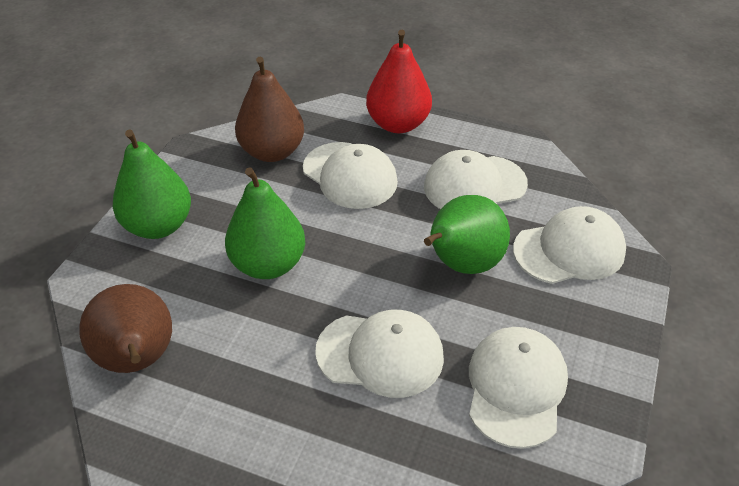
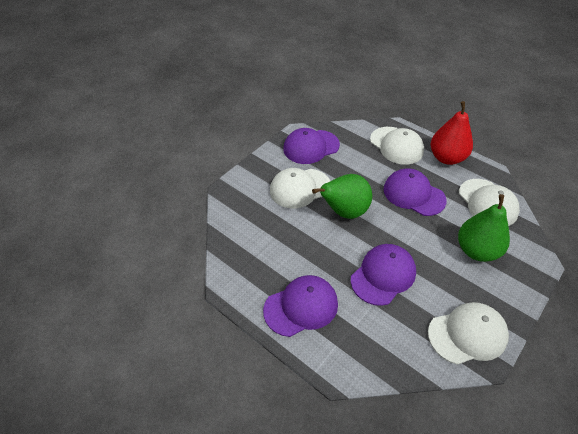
brown pear: [79,284,172,373] [235,57,304,162] = 2 -> none = 0
green pear: [113,130,191,239] [225,167,305,279] [424,195,510,274] = 3 -> [312,174,372,219] [458,194,510,262] = 2
purple cap: none = 0 -> [263,275,338,337] [283,128,340,164] [351,244,416,306] [383,168,447,216] = 4
white cap: [303,142,398,209] [315,310,444,398] [424,150,528,209] [469,327,568,449] [513,206,626,284] = 5 -> [270,168,330,208] [370,127,424,165] [428,302,509,365] [459,179,520,226] = 4

